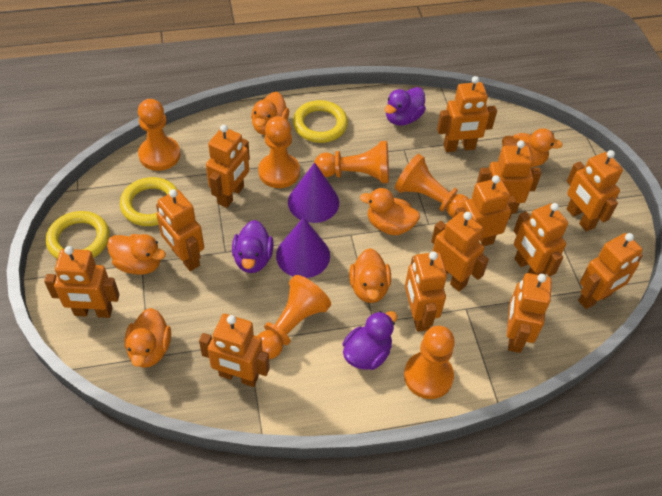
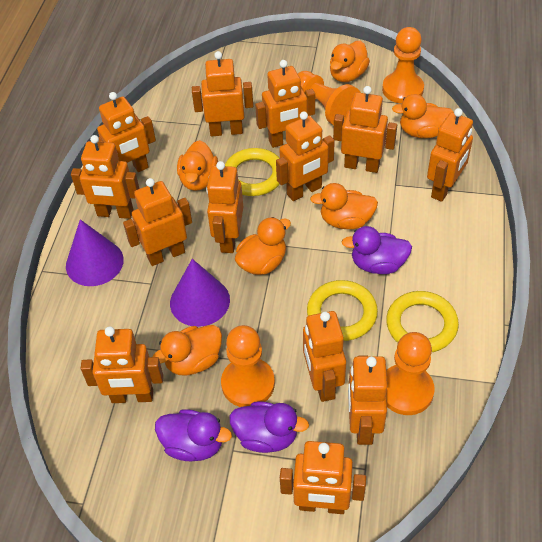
orange pawn: [138,99,181,171] [258,116,300,188] [258,275,331,359] [314,141,389,183] [395,154,469,218] [404,326,455,399] = 6 -> [221,325,275,407] [298,71,361,125] [382,27,424,104] [386,332,435,415] = 4

